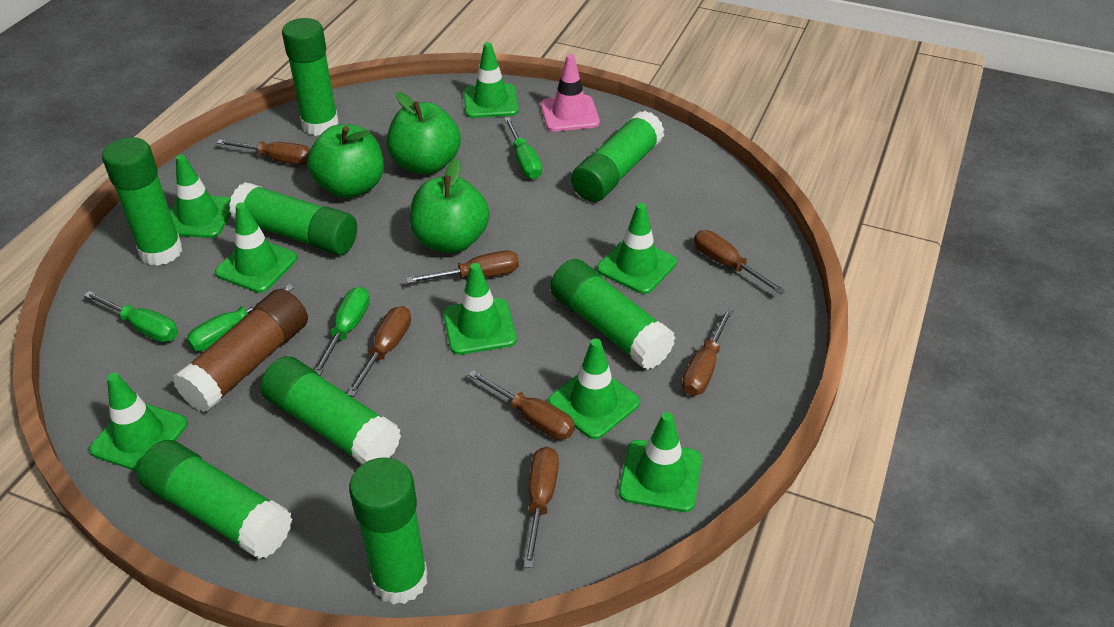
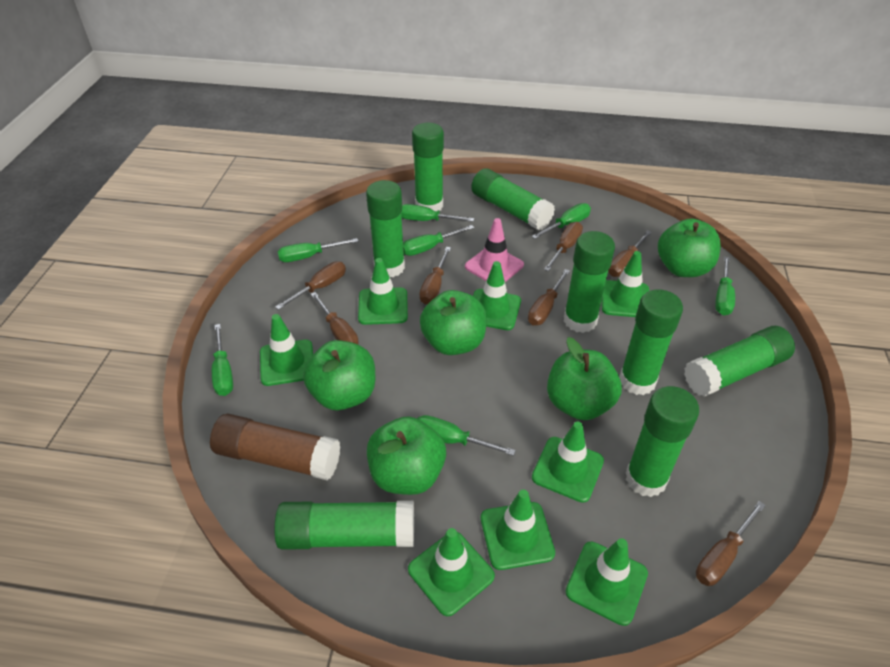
green apple: [307,124,384,198] [387,92,461,175] [410,158,490,253] = 3 -> [303,340,375,410] [367,416,446,495] [420,290,487,355] [547,337,622,421] [658,218,721,277] = 5
green screwdriver: [84,291,178,342] [186,284,294,351] [315,287,370,376] [504,117,542,179] = 4 -> [212,324,233,396] [278,238,359,262] [401,204,474,222] [403,225,474,256] [417,415,516,456] [531,203,591,239] [715,256,735,316] = 7

